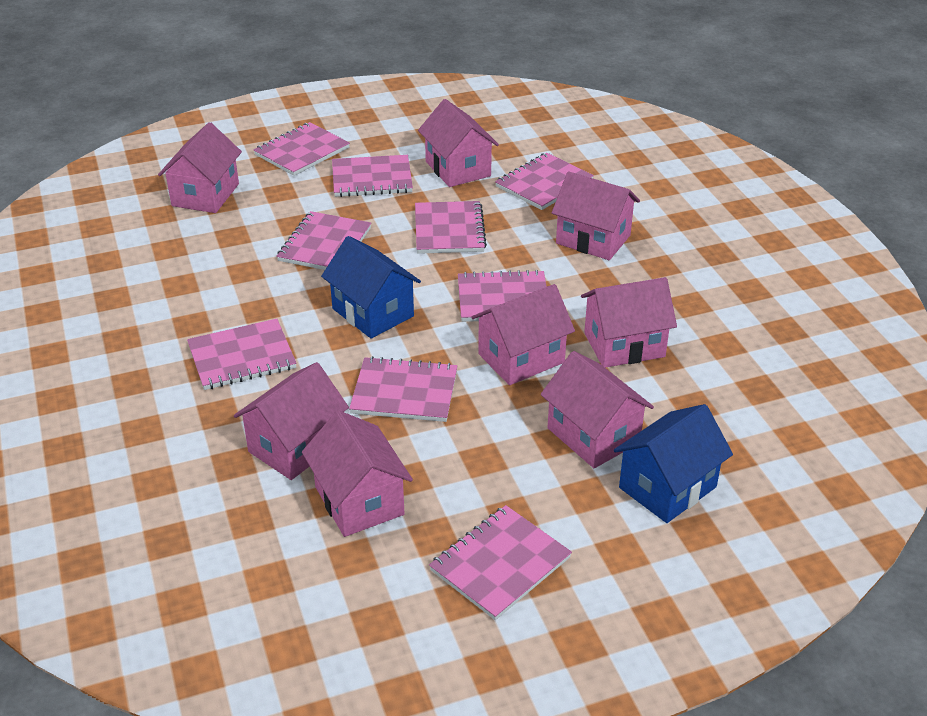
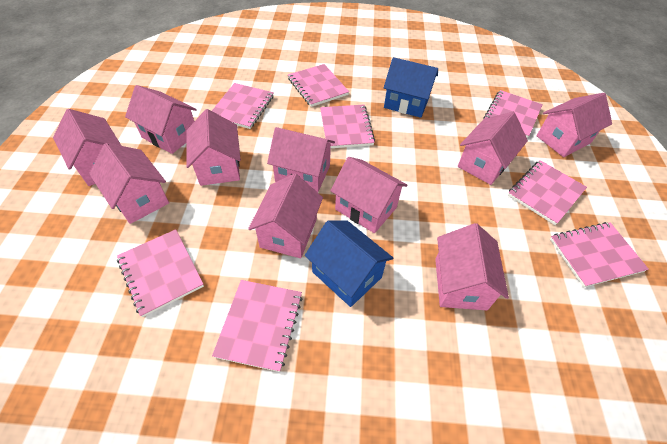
pink house: [158,122,242,213] [234,362,349,480] [302,411,413,537] [418,99,499,187] [471,284,575,385] [540,351,654,468] [552,171,640,260] [581,277,677,368] = 8 -> [53,109,122,186] [89,143,169,224] [125,85,197,154] [186,109,241,186] [248,173,323,258] [267,127,335,192] [330,157,408,233] [435,223,509,310] [458,112,528,185] [536,93,612,157] = 10
pink notebook: [187,319,296,390] [254,122,350,176] [277,211,371,270] [332,155,413,197] [349,356,457,422] [415,201,487,254] [429,505,572,620] [458,270,547,322] [495,153,594,210] = 9 -> [117,229,204,317] [212,83,274,129] [212,280,303,372] [288,64,349,107] [320,105,375,148] [483,90,543,138] [508,160,587,225] [550,222,649,288] = 8

